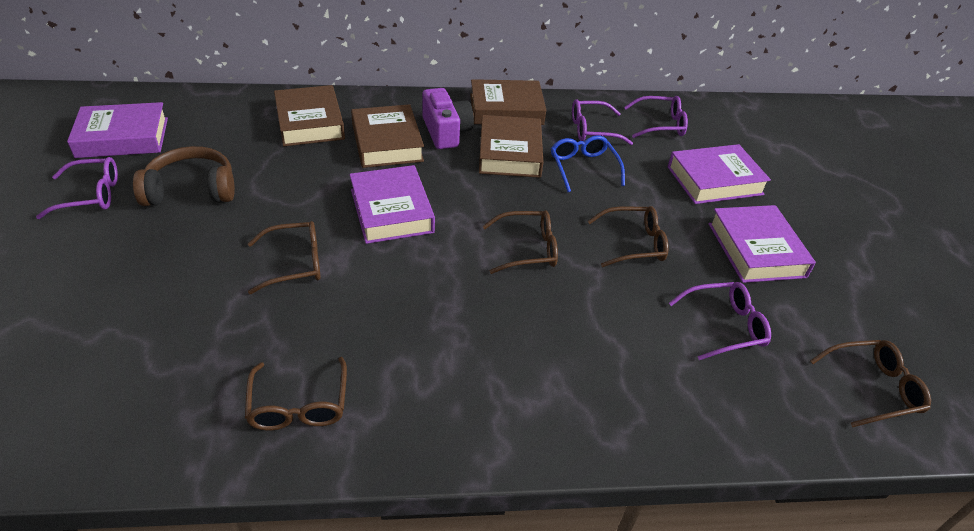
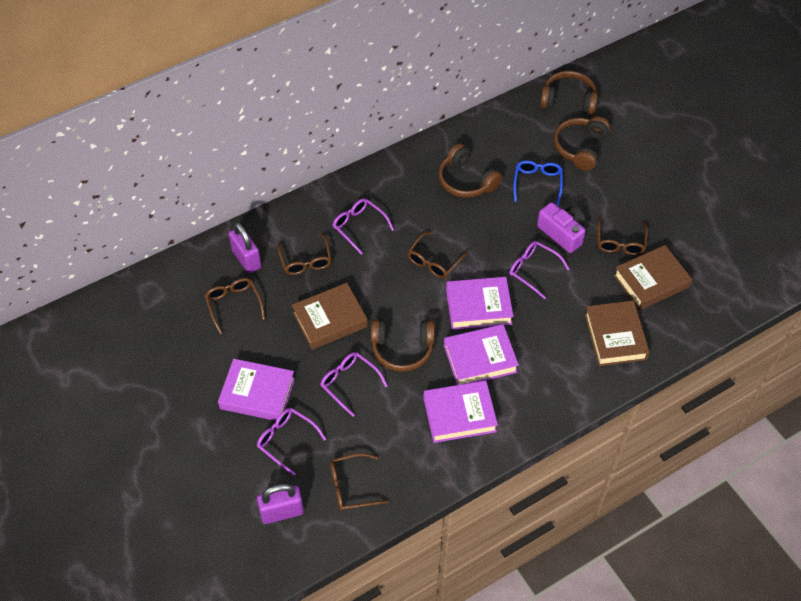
brown book: [274,85,345,146] [351,104,424,168] [470,79,546,125] [479,115,543,178] = 4 -> [292,283,368,350] [584,301,650,366] [614,245,692,310] = 3
brown headphones: [133,146,235,206] = 1 -> [371,319,435,372] [438,143,502,198] [540,71,598,115] [553,116,610,171] = 4
purple padlock: none = 0 -> [229,222,261,273] [257,484,304,524] = 2

